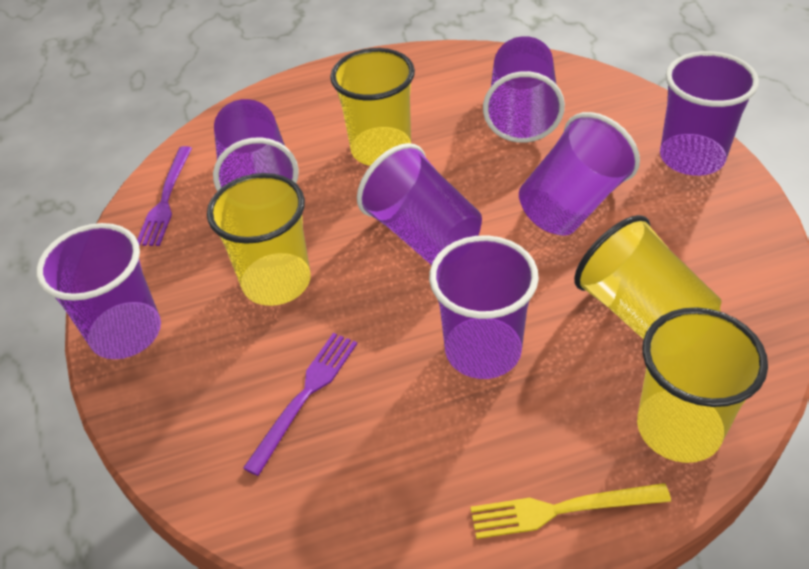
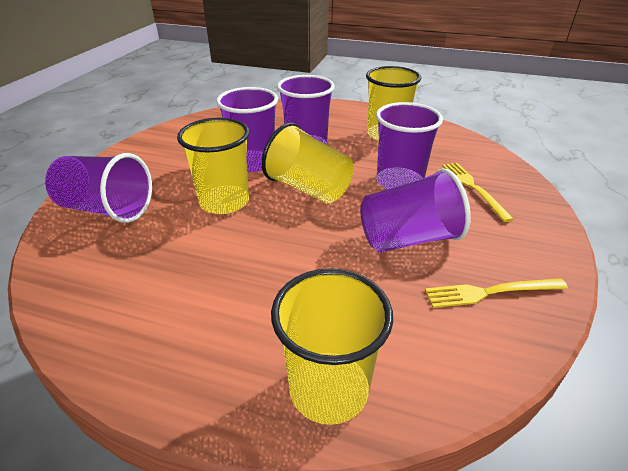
purple cup: [36,223,161,359] [213,99,299,191] [357,143,482,265] [429,235,539,379] [483,36,565,143] [519,112,640,236] [660,51,759,176] = 7 -> [45,153,152,223] [216,87,278,172] [277,75,335,145] [360,168,471,253] [376,102,443,189] = 5
purple fork: [137,146,192,246] [243,333,357,476] = 2 -> none = 0
yellow fork: [470,483,671,539] = 1 -> [425,278,568,308] [442,163,514,222] = 2

